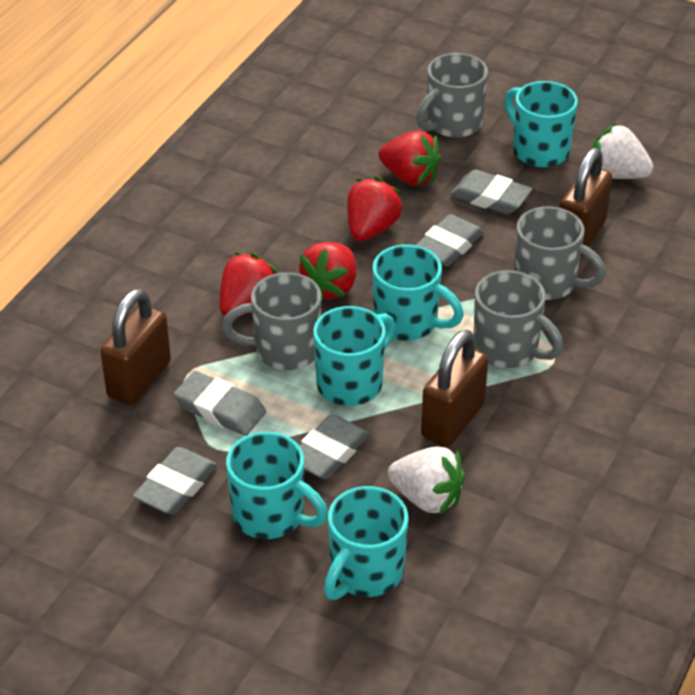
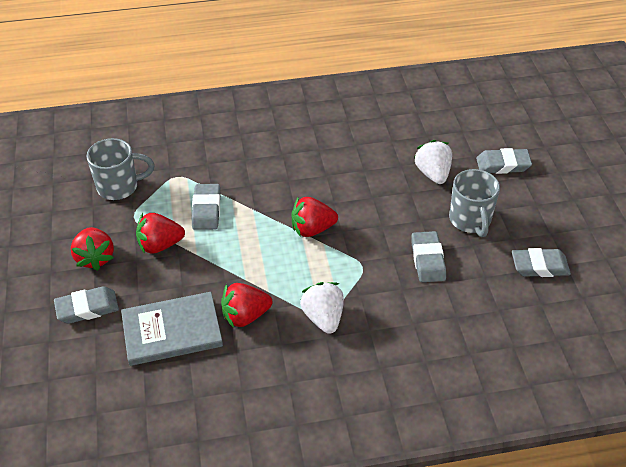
brown padlock: [100,289,171,405] [421,330,488,447] [560,148,612,257] = 3 -> none = 0
grey book: none = 0 -> [121,292,223,366] = 1
grey mug: [222,272,322,370] [416,53,488,138] [474,270,563,368] [514,206,606,300] = 4 -> [86,138,154,200] [449,169,500,237] = 2
turquoise mug: [226,432,328,539] [313,306,395,406] [324,486,408,600] [372,244,464,341] [504,81,578,168] = 5 -> none = 0

